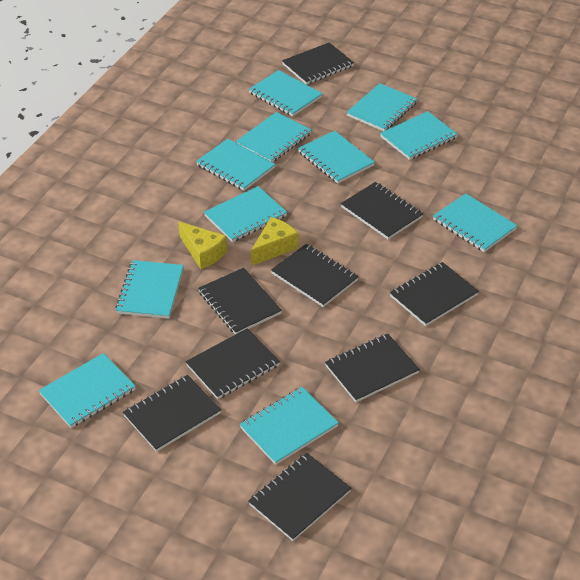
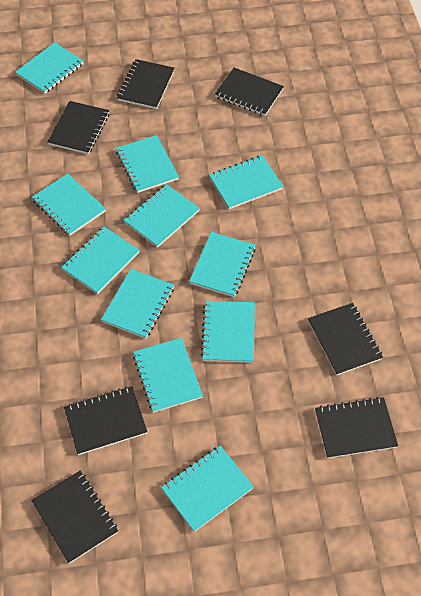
black notebook: [123,375,221,452] [185,328,280,399] [198,268,282,335] [248,453,351,541] [271,244,359,307] [282,43,354,85] [325,334,420,402] [341,182,423,240] [390,262,479,326] = 9 -> [31,471,118,564] [48,101,109,154] [64,386,147,455] [117,59,175,109] [215,68,284,116] [308,303,383,375] [315,397,398,459] = 7
yellow cheese: [178,222,227,269] [251,217,299,266] = 2 -> none = 0

